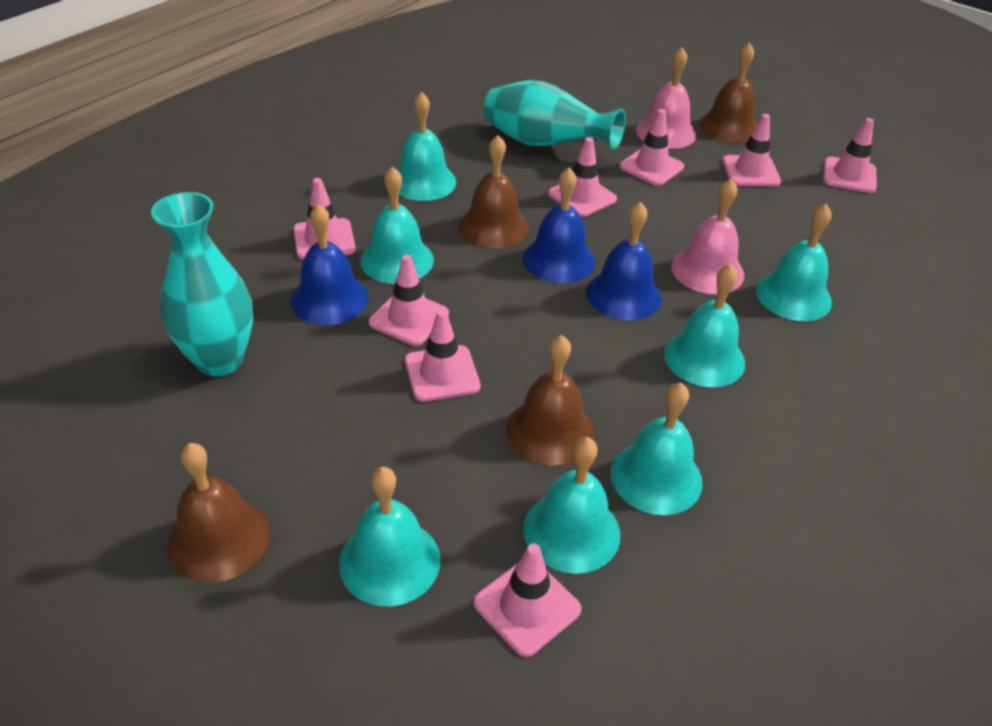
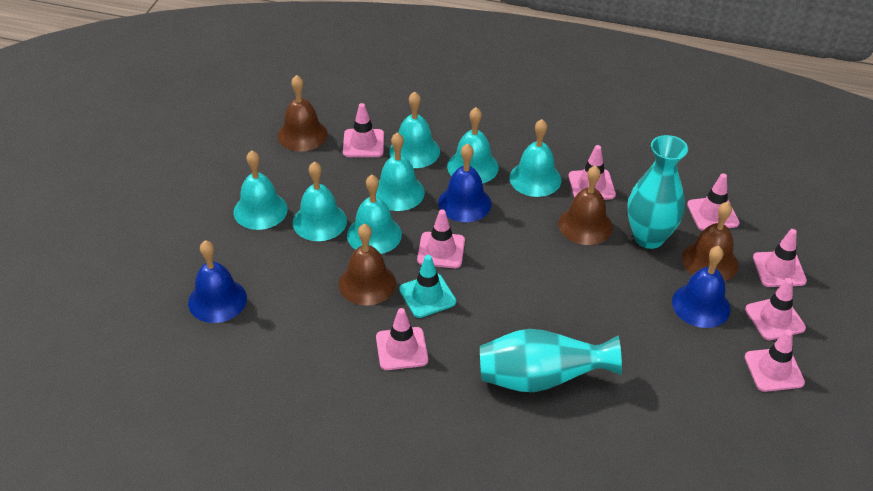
pink bell: [636,48,696,149] [671,178,745,294] = 2 -> none = 0
turquoise traffic cone: none = 0 -> [399,255,456,318] = 1

